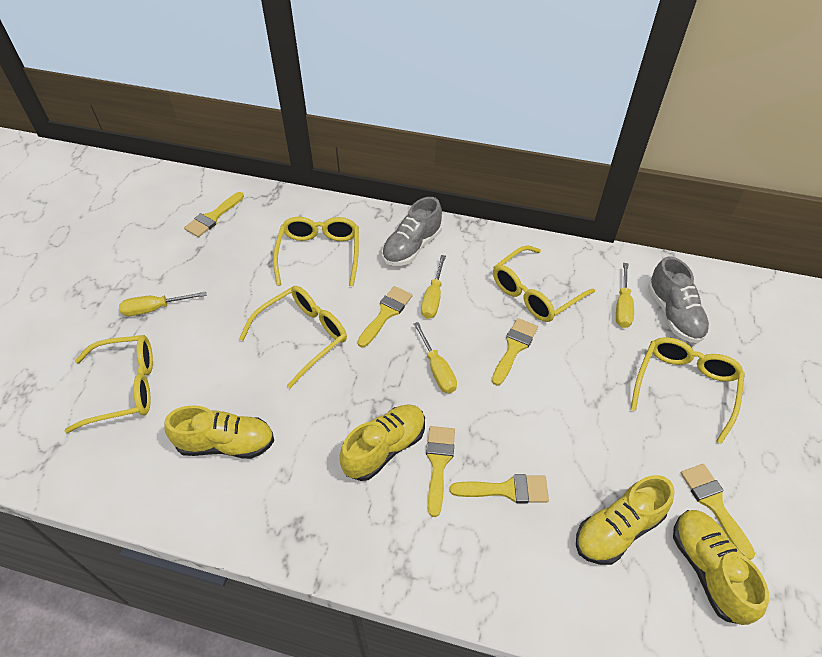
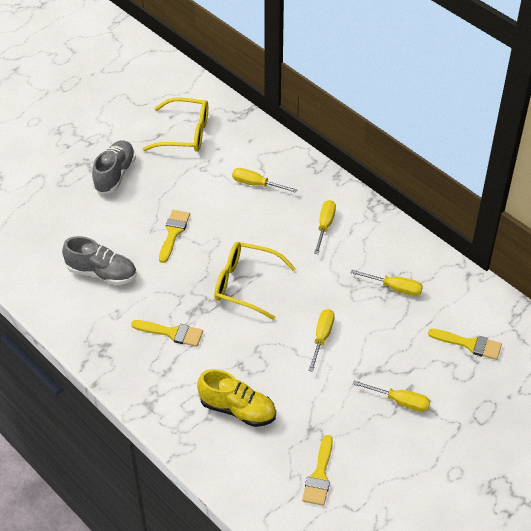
yellow brush: [184,192,244,237] [357,286,412,347] [426,426,455,517] [450,474,549,503] [492,318,538,386] [681,464,755,560] = 6 -> [131,320,203,347] [159,210,190,263] [302,435,333,506] [428,329,502,360] = 4
yellow glasses: [65,335,153,433] [239,286,347,388] [273,217,359,286] [493,245,595,322] [630,337,745,444] = 5 -> [143,98,208,152] [214,242,296,320] = 2
yellow screwdriver: [119,291,206,316] [413,322,457,393] [421,255,446,319] [616,263,634,328] = 4 -> [232,168,297,193] [308,309,335,372] [314,200,336,254] [350,270,423,296] [353,380,430,412] = 5
yellow shoe: [164,405,274,459] [340,404,425,481] [576,475,674,565] [673,510,769,625] = 4 -> [197,369,276,427] = 1

